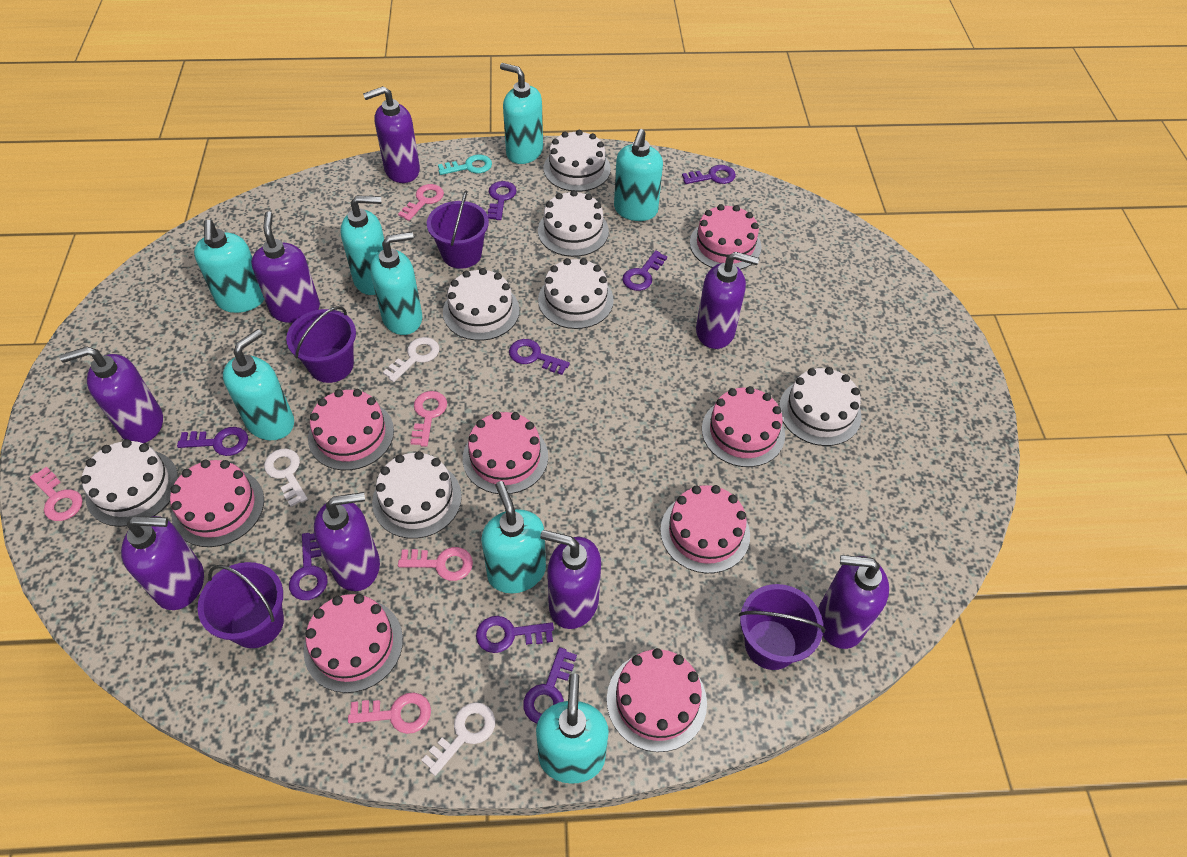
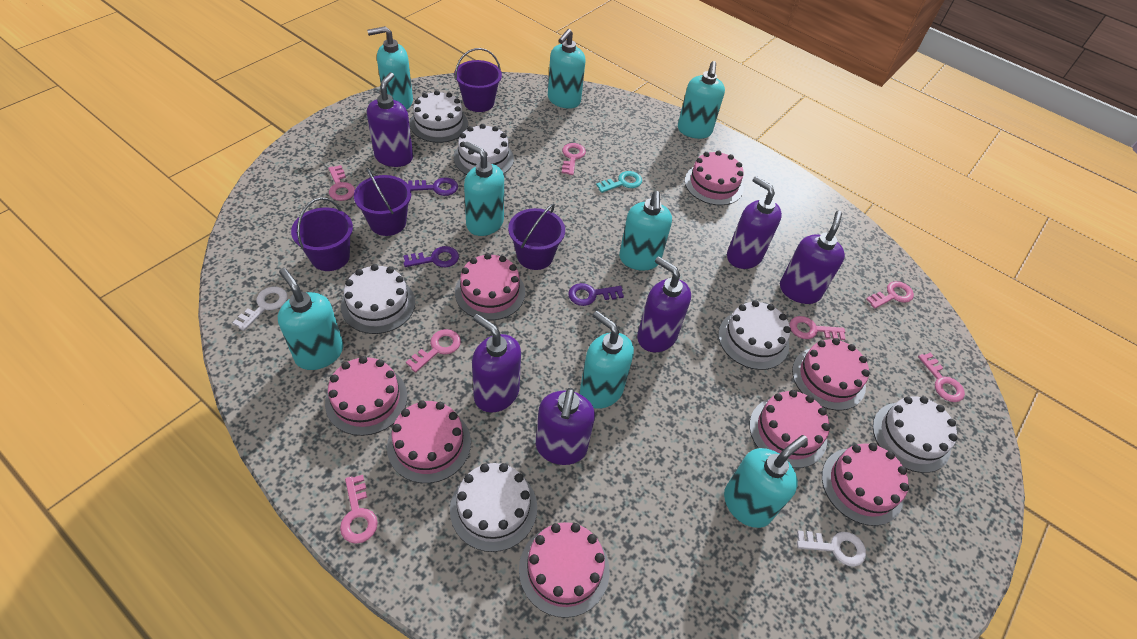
pink key: [30,467,82,521] [348,693,431,734] [398,184,444,221] [398,547,473,581] [411,391,447,447] = 5 -> [328,165,355,201] [340,475,378,544] [406,329,461,373] [562,143,586,175] [790,316,846,340] [866,281,914,309] [918,353,965,402] = 7
purple key: [177,427,248,456] [289,533,328,600] [476,616,554,653] [488,181,517,220] [509,339,570,375] [523,647,577,724] [622,250,667,291] [682,165,736,184] = 8 -> [404,246,459,267] [408,178,458,196] [568,283,624,306] = 3
purple soap dispenser: [59,346,163,443] [121,516,204,610] [251,211,320,323] [314,492,380,591] [363,86,420,183] [540,530,601,629] [696,252,759,349] [818,555,889,649] = 8 -> [367,72,413,167] [472,314,521,413] [536,388,595,465] [637,256,691,352] [727,176,782,269] [780,211,845,304] = 6
white cake: [81,439,178,527] [372,451,462,539] [443,268,519,341] [538,190,609,257] [538,258,614,329] [544,130,611,192] [779,367,861,446] = 7 -> [341,264,415,334] [410,90,468,143] [450,463,537,552] [454,124,514,175] [718,300,791,370] [873,396,957,473] = 6
white key: [264,449,308,507] [383,337,439,382] [422,702,495,776] = 3 -> [232,287,287,331] [797,531,866,567] = 2

